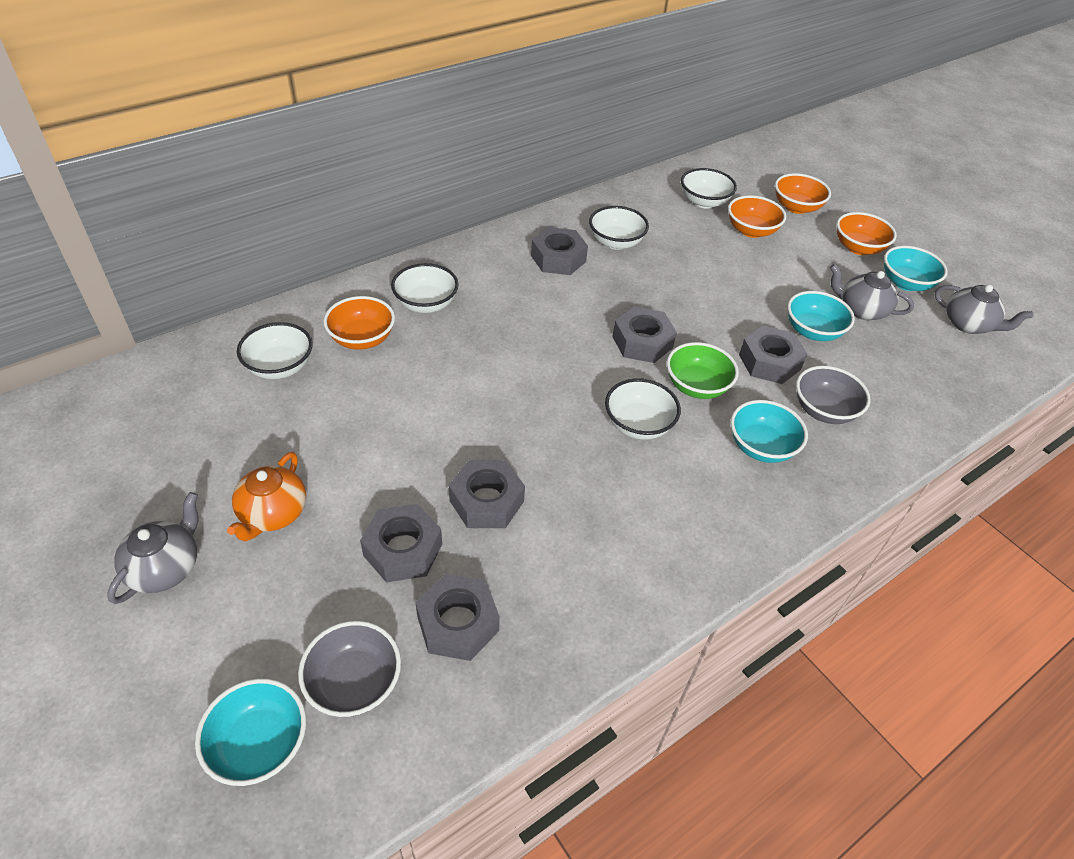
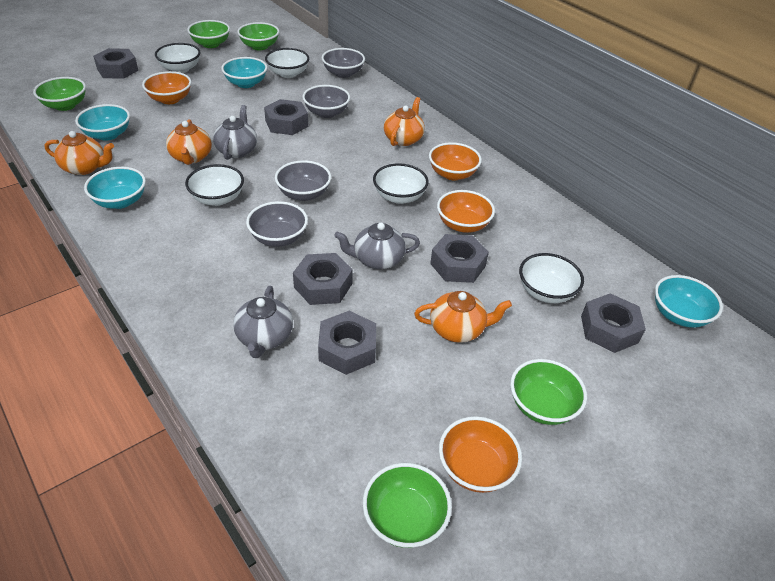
green bowl: [667,342,739,399] = 1 -> [33,77,86,111] [187,20,230,48] [237,22,279,50] [363,463,452,548] [510,359,587,425] = 5
grey bowl: [298,621,401,717] [796,366,871,424] = 2 -> [246,201,308,247] [275,160,331,201] [302,85,350,118] [321,48,365,78] = 4
orange teapot: [227,452,306,541] = 1 -> [44,131,114,175] [166,119,212,165] [384,97,425,146] [414,291,512,343] = 4

